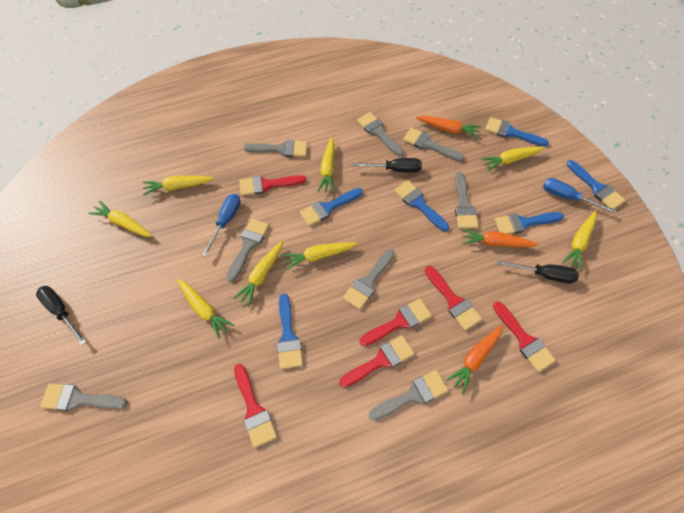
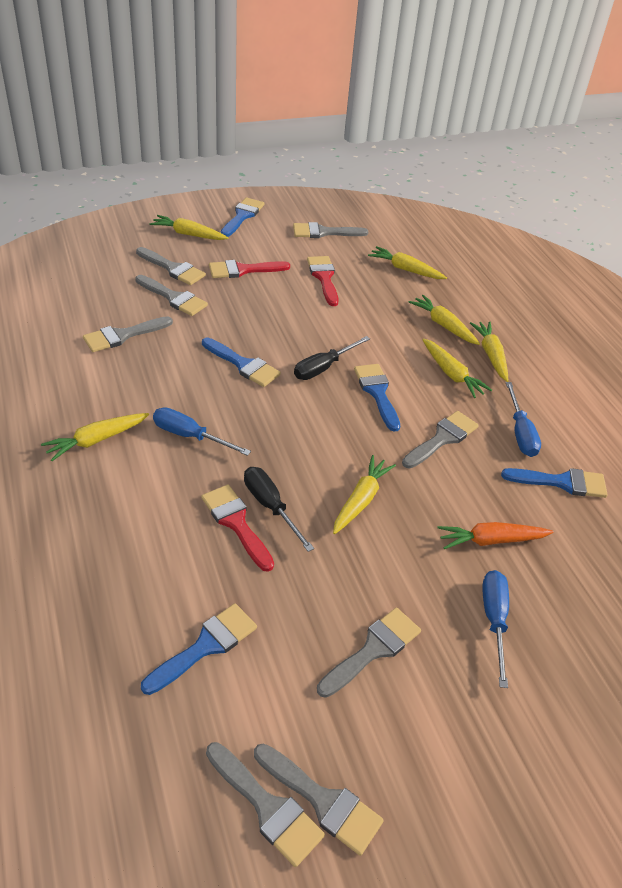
black screwdriver: [36,286,86,345] [352,158,422,173] [498,260,579,283] = 3 -> [244,467,314,552] [294,336,370,380] = 2
blue brush: [277,294,303,369] [299,188,363,226] [394,180,449,231] [485,117,549,147] [494,212,564,234] [567,160,626,209] = 6 -> [141,603,257,695] [202,337,281,387] [220,197,264,237] [354,364,400,432] [501,468,608,498] = 5
blue screwdriver: [202,194,241,257] [543,178,616,214] = 2 -> [153,407,251,456] [482,570,509,688] [506,382,541,457] = 3
orange carrot: [416,116,481,138] [446,325,503,394] [462,229,538,247] = 3 -> [438,522,554,549] = 1
red brush: [234,364,277,448] [239,175,306,196] [339,335,414,388] [360,298,432,346] [425,266,482,331] [493,301,556,372] = 6 -> [201,485,274,572] [209,260,290,278] [307,256,339,306] = 3
yellow carrot: [88,201,152,237] [143,176,214,195] [177,279,234,339] [233,241,283,306] [282,242,357,270] [317,138,334,193] [481,147,545,171] [562,211,597,271] = 8 -> [41,413,149,461] [149,215,228,240] [333,455,396,534] [368,246,447,279] [409,295,480,345] [422,338,492,398] [470,321,509,382] = 7

